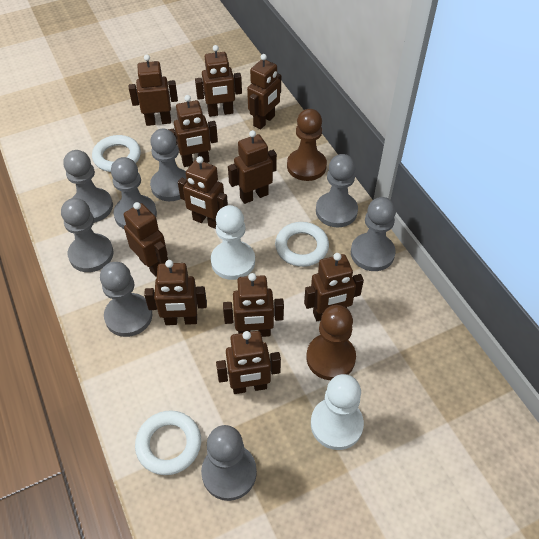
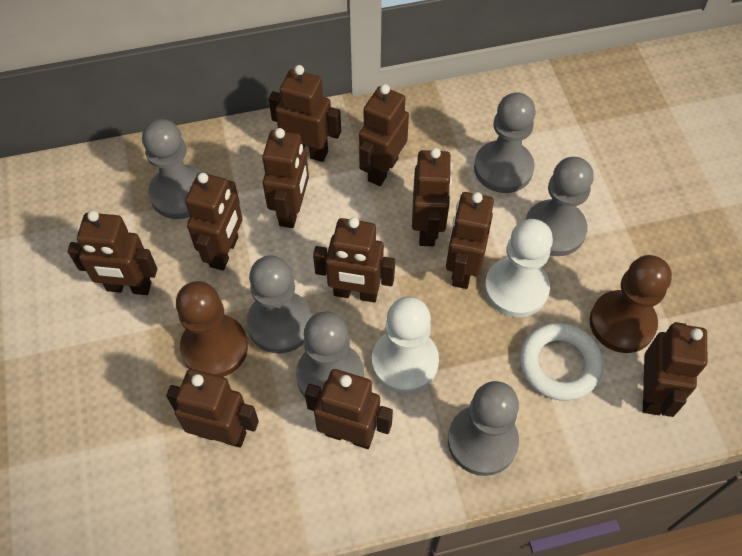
grey pawn: [61,198,114,272] [64,150,113,223] [100,262,152,337] [111,157,157,229] [150,129,186,201] [201,425,257,501] [316,154,358,227] [351,197,396,271] = 8 -> [142,119,203,219] [247,256,312,354] [296,312,364,397] [448,381,519,476] [474,92,536,193] [525,157,594,256] = 6
white ring: [92,135,141,172] [135,410,201,475] [275,222,329,267] = 3 -> [520,323,603,401] = 1

